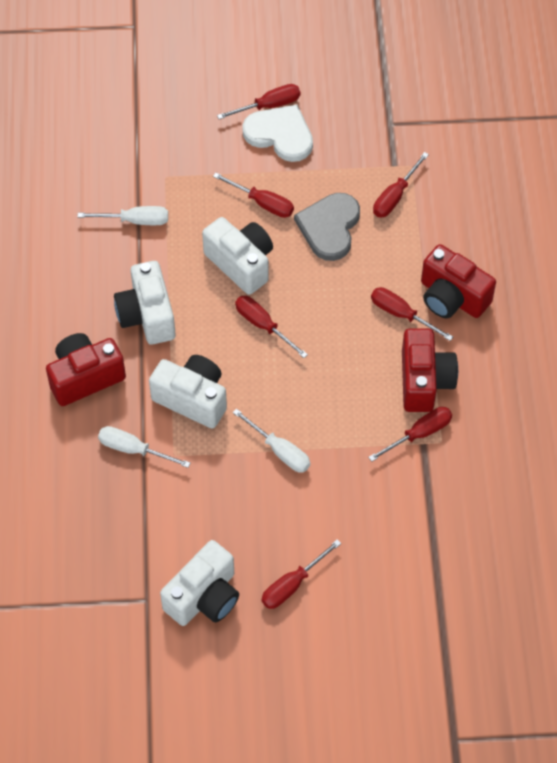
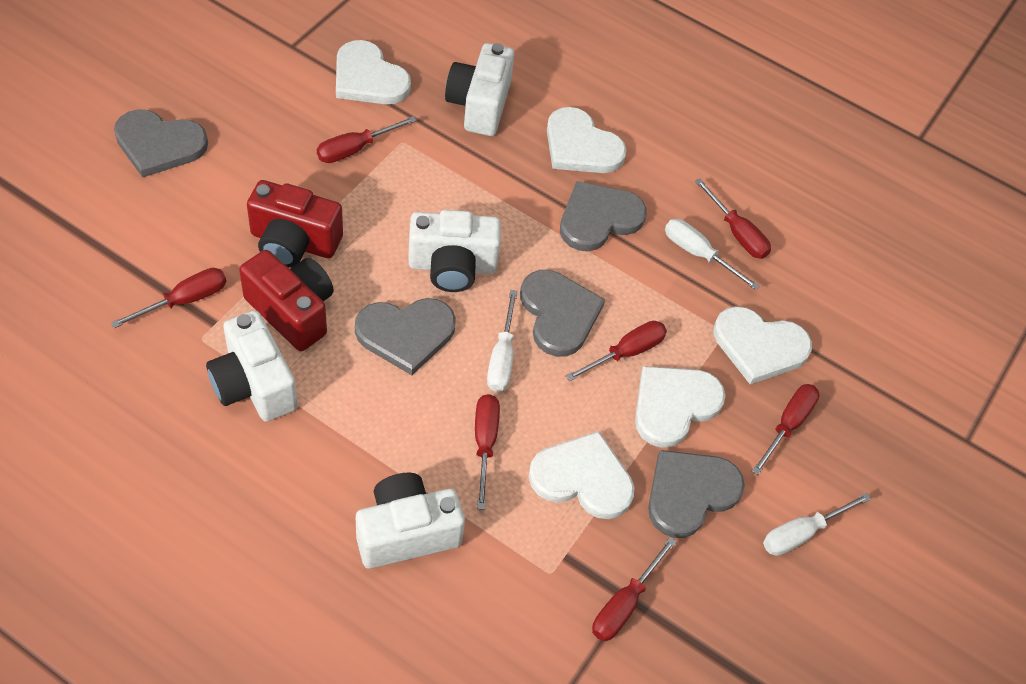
grey heart: [294,193,360,261] = 1 -> [114,109,208,178] [355,298,456,375] [520,270,605,357] [560,181,647,251] [648,450,745,538] = 5
red camera: [46,333,126,406] [402,329,458,412] [421,244,496,319] = 3 -> [239,250,334,351] [247,180,343,268] = 2
white heart: [242,105,313,162] = 1 -> [336,40,411,104] [529,431,635,519] [547,107,627,173] [635,366,726,448] [713,306,812,384] = 5

